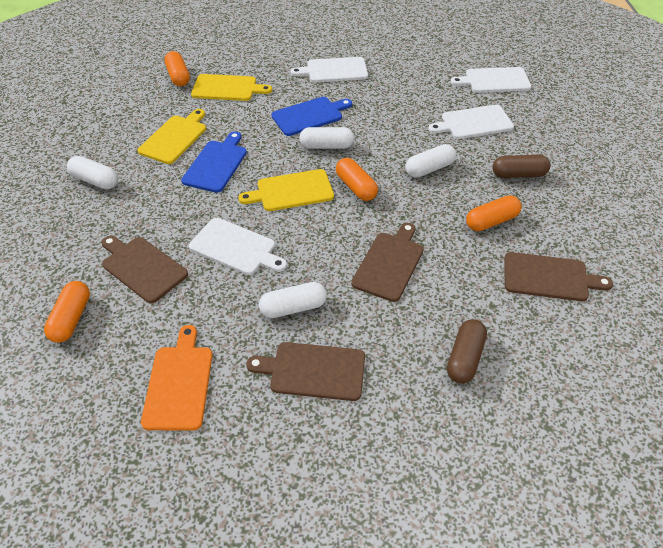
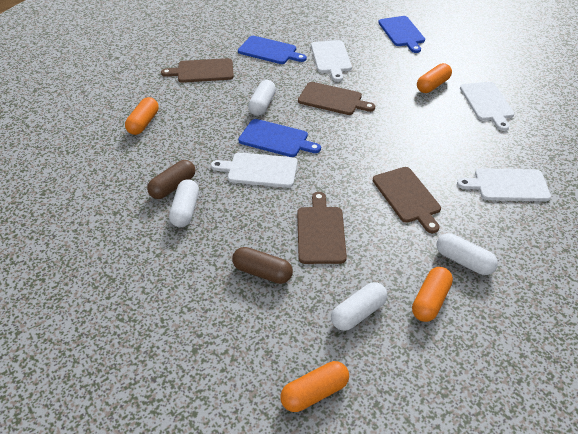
blue cutting board: [181,132,247,193] [271,97,352,136] = 2 -> [238,36,307,64] [238,119,321,157] [378,16,425,53] = 3
orange cutting board: [141,325,213,431] = 1 -> none = 0
yellow cutting board: [137,109,206,164] [191,74,272,101] [238,169,334,211] = 3 -> none = 0

